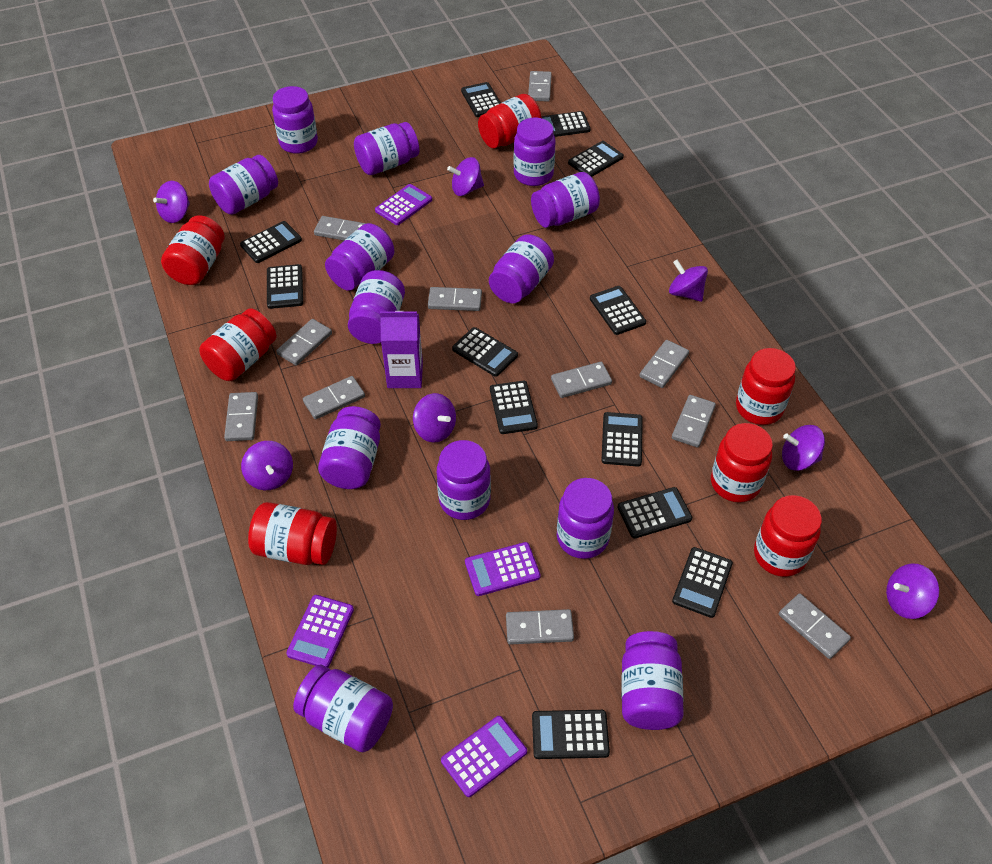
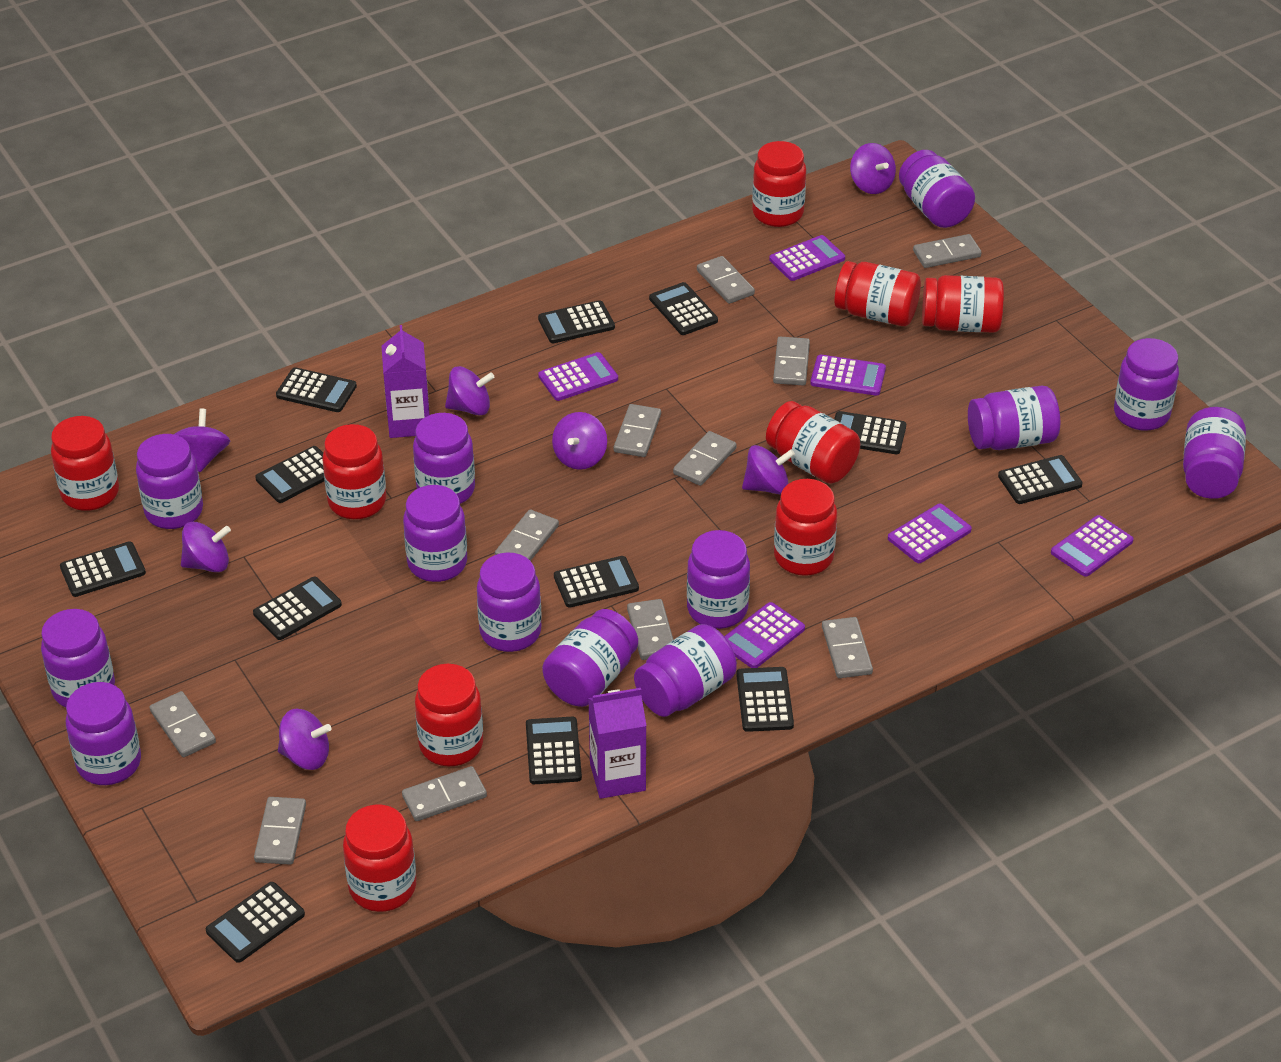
purple calculator: [286,595,354,667] [375,184,432,225] [441,716,527,797] [465,542,541,596] = 4 -> [538,352,618,401] [724,602,805,668] [769,235,845,281] [810,355,886,396] [888,504,972,563] [1051,515,1134,577] = 6
purple carton: [380,311,423,388] = 1 -> [381,325,430,438] [588,688,646,799] = 2
red jar: [161,215,225,285] [199,309,276,381] [248,502,337,565] [478,94,542,148] [711,423,773,503] [736,348,796,425] [754,495,822,577] = 7 -> [51,416,119,511] [323,424,386,519] [343,805,416,912] [415,664,483,767] [752,141,806,227] [766,401,860,483] [774,479,837,576] [834,261,921,326] [922,275,1004,333] = 9

